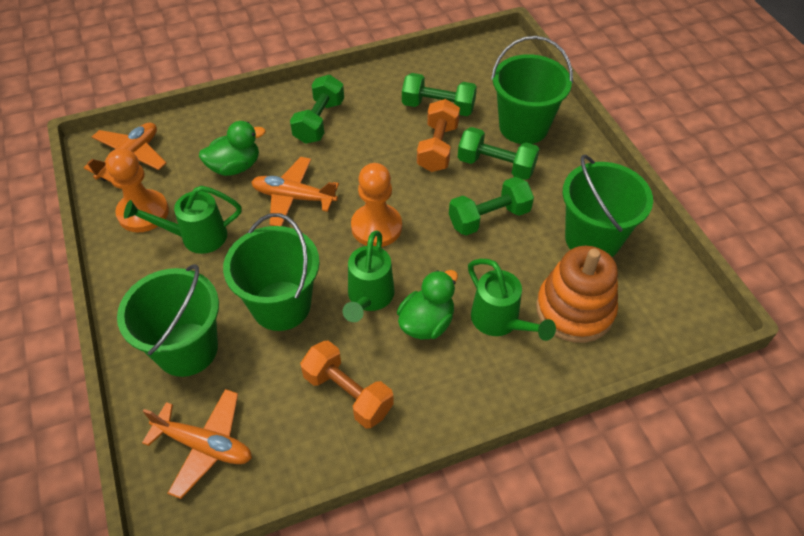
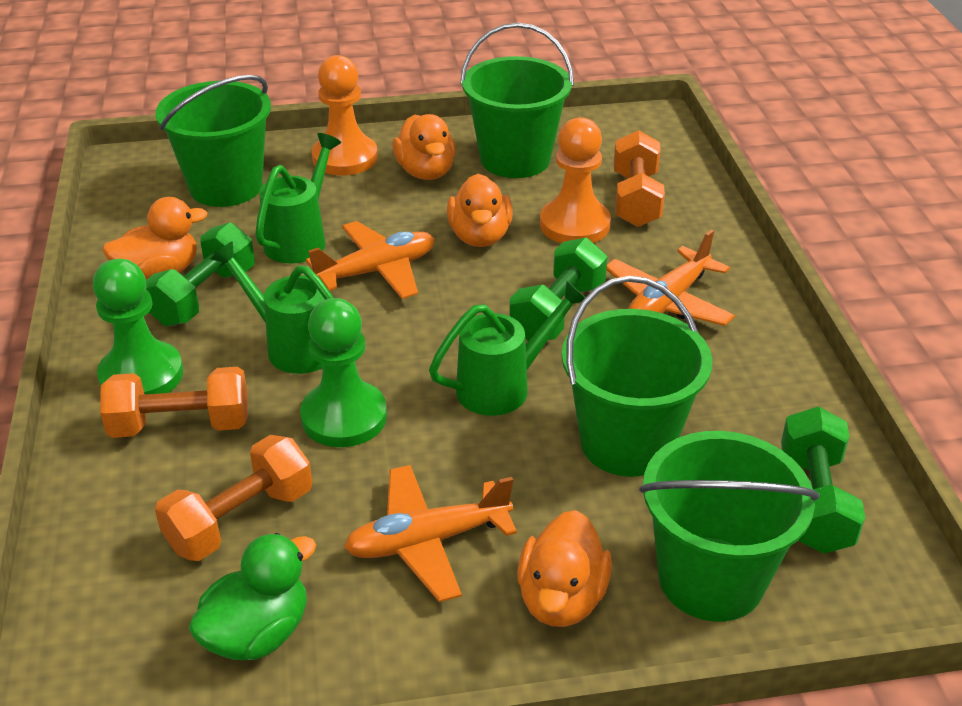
green duck: [199,121,265,176] [397,270,458,339] = 2 -> [189,533,316,660] = 1
green dumbbell: [290,75,344,144] [402,73,477,116] [449,177,534,235] [458,127,539,180] = 4 -> [146,223,255,326] [509,237,607,341] [781,407,865,554] = 3
green pawn: none = 0 -> [93,259,184,394] [300,298,387,447] = 2
orange duck: none = 0 -> [103,197,207,280] [393,114,456,180] [447,174,513,247] [517,510,612,627] = 4
orange dumbbell: [300,341,394,428] [417,99,460,172] = 2 -> [100,367,248,438] [155,435,312,561] [614,130,665,227] = 3
orange stacking toy: [536,246,618,343] = 1 -> none = 0

